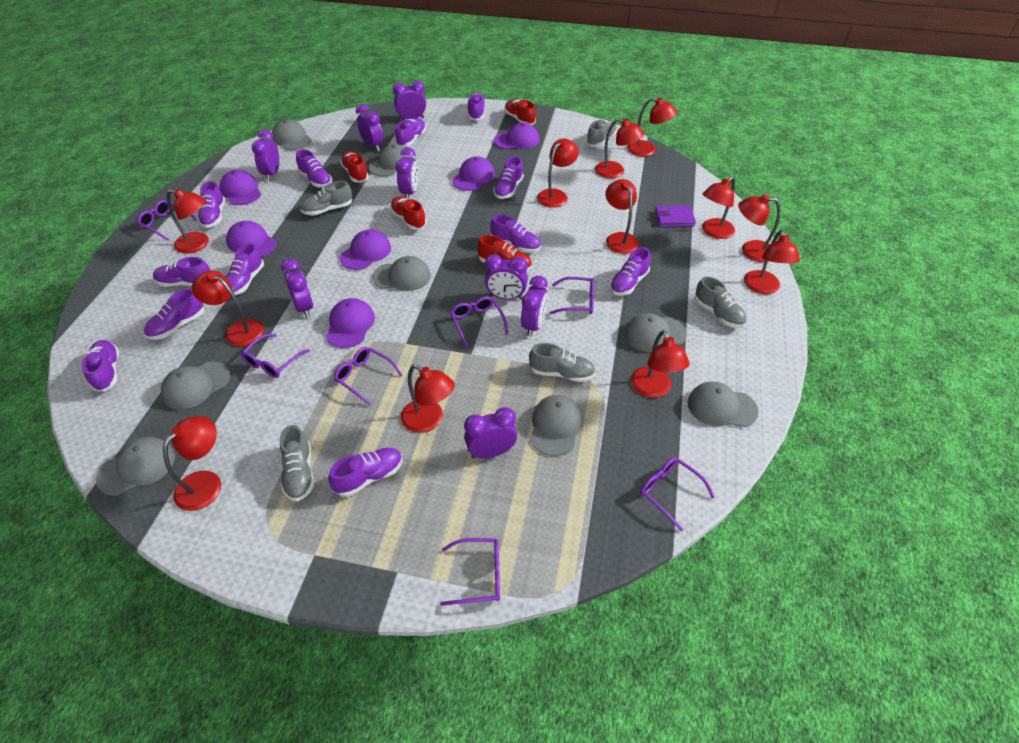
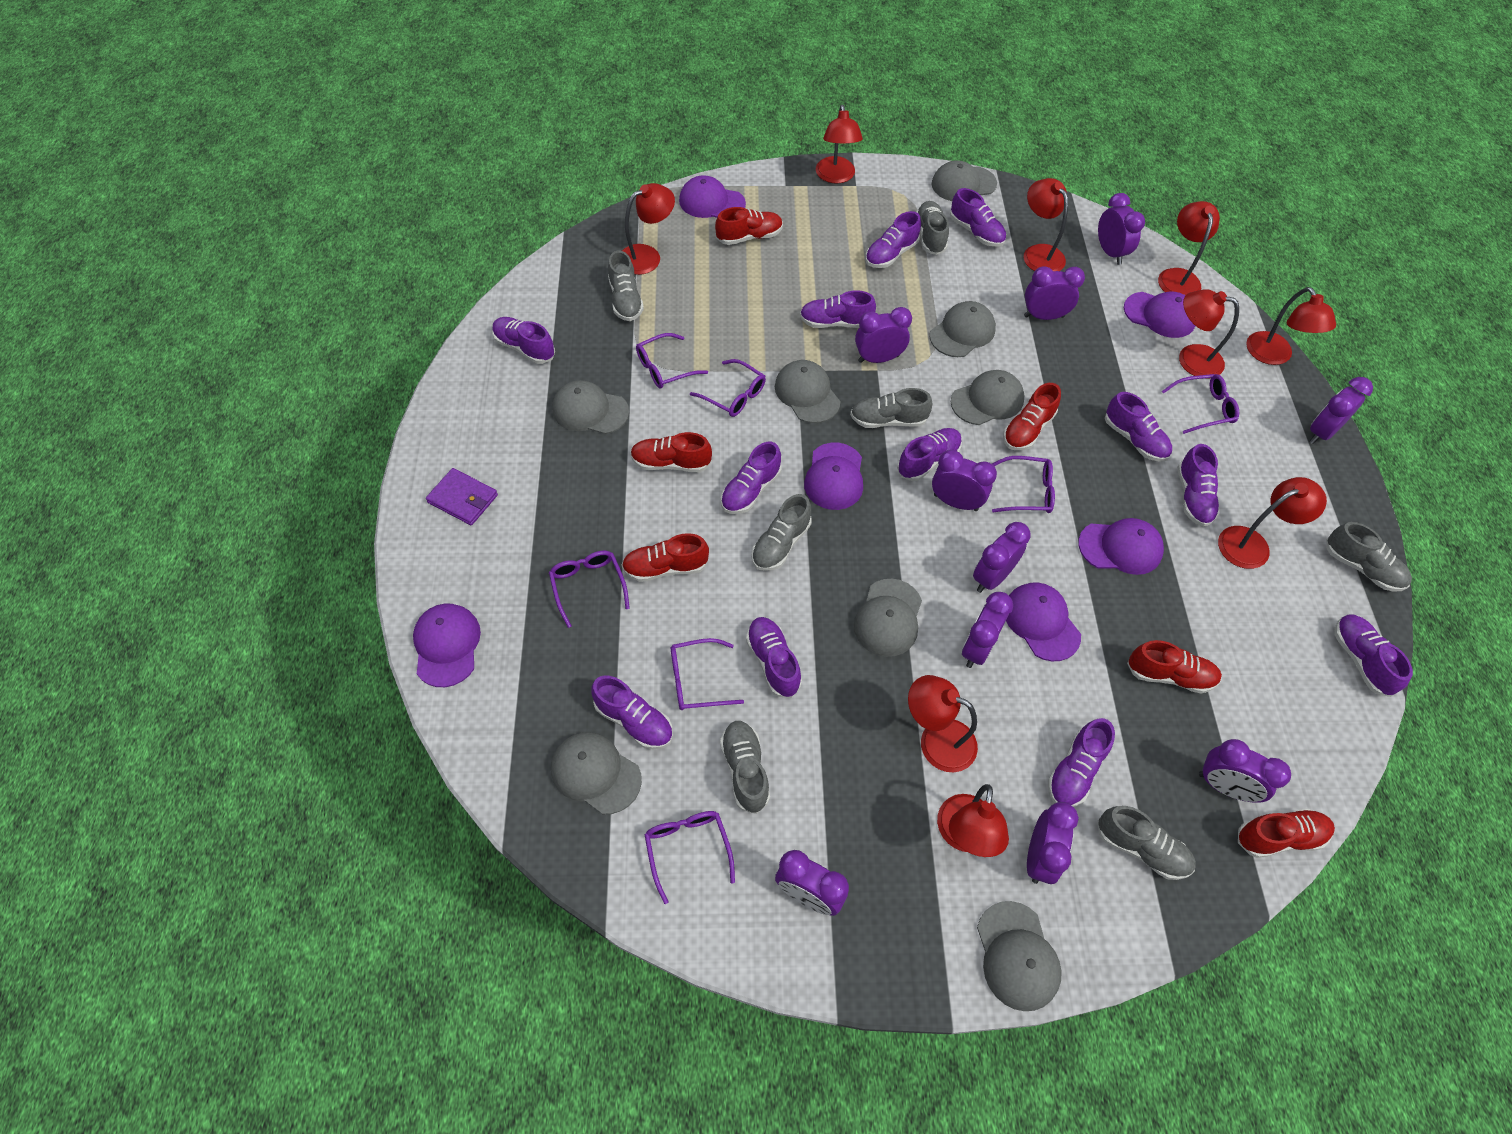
grey shoe: [280,425,314,502] [300,181,353,216] [529,343,596,382] [586,120,617,147] [694,277,746,328] = 5 -> [608,251,644,321] [720,721,770,814] [751,494,812,571] [850,388,932,428] [916,201,949,255] [1097,806,1196,880] [1326,522,1412,591] = 7
purple clock: [252,129,279,181] [281,259,313,318] [356,104,383,151] [393,80,426,121] [396,147,418,199] [464,407,517,459] [485,254,528,300] [521,276,548,337] = 8 -> [775,850,849,916] [855,307,912,363] [932,450,997,511] [962,592,1013,668] [973,522,1031,593] [1024,266,1085,320] [1027,802,1079,884] [1098,193,1145,265] [1199,739,1291,803] [1309,377,1373,444] = 10
red lamp: [163,416,221,511] [167,189,209,254] [192,271,264,347] [401,364,455,433] [537,138,579,208] [595,118,644,178] [605,179,639,254] [627,98,677,156] [631,330,690,398] [702,176,735,239] [738,194,780,262] [744,230,800,294] = 12 -> [622,183,675,275] [816,105,863,184] [908,675,978,772] [937,784,1009,857] [1024,178,1068,271] [1158,201,1220,295] [1179,289,1239,379] [1218,477,1327,569] [1246,287,1336,365] = 9
red shoe: [340,151,369,182] [390,196,427,230] [477,235,532,271] [504,100,536,125] = 4 -> [622,533,709,582] [630,432,712,472] [715,207,783,245] [1003,383,1061,450] [1127,640,1222,694] [1238,808,1335,858] = 6

